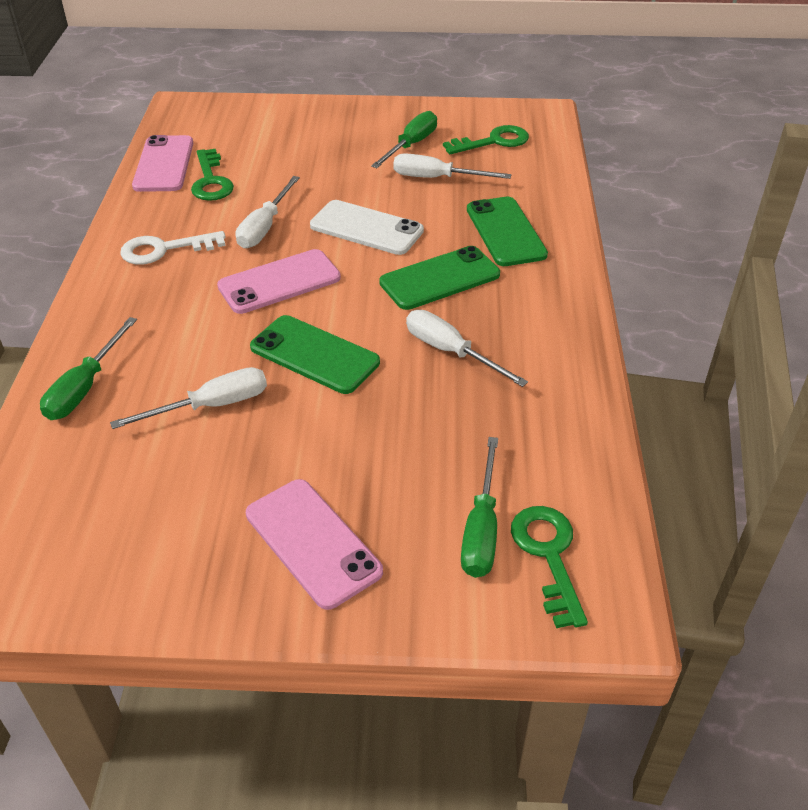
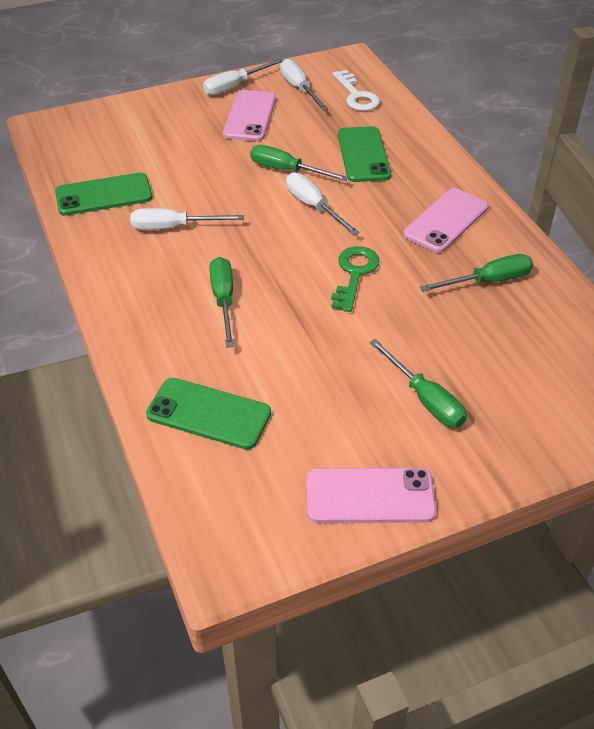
green key: [191,149,234,201] [443,125,529,154] [511,506,588,628] = 3 -> [331,246,380,312] = 1
green screwdriver: [40,317,137,420] [371,111,437,168] [461,437,498,578] = 3 -> [209,257,234,348] [250,145,349,181] [369,339,467,428] [420,254,533,292] = 4
white phone: [310,200,424,255] = 1 -> none = 0

